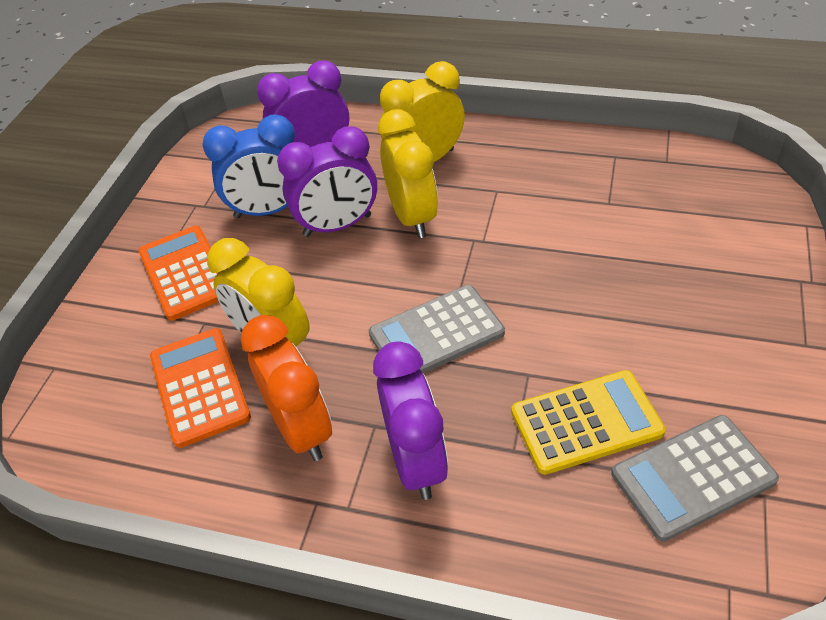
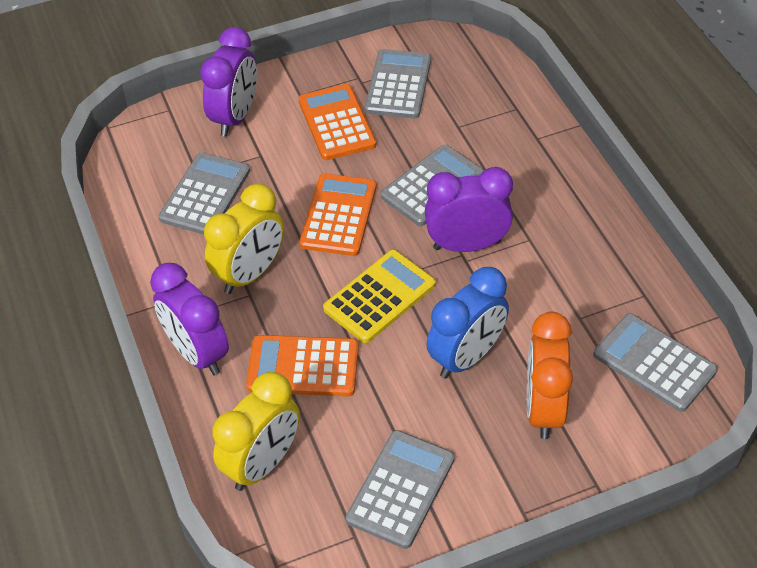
grey calculator: [369,285,505,374] [612,415,779,542] = 2 -> [159,152,250,235] [346,430,455,549] [365,49,431,118] [381,145,484,226] [593,313,718,412] = 5
orange calculator: [138,226,219,321] [150,328,251,448] = 2 -> [246,335,359,396] [298,84,376,160] [300,173,376,256] = 3
yellow clock: [207,238,310,346] [378,109,438,238] [380,61,465,162] = 3 -> [204,184,284,294] [213,372,300,491] = 2

